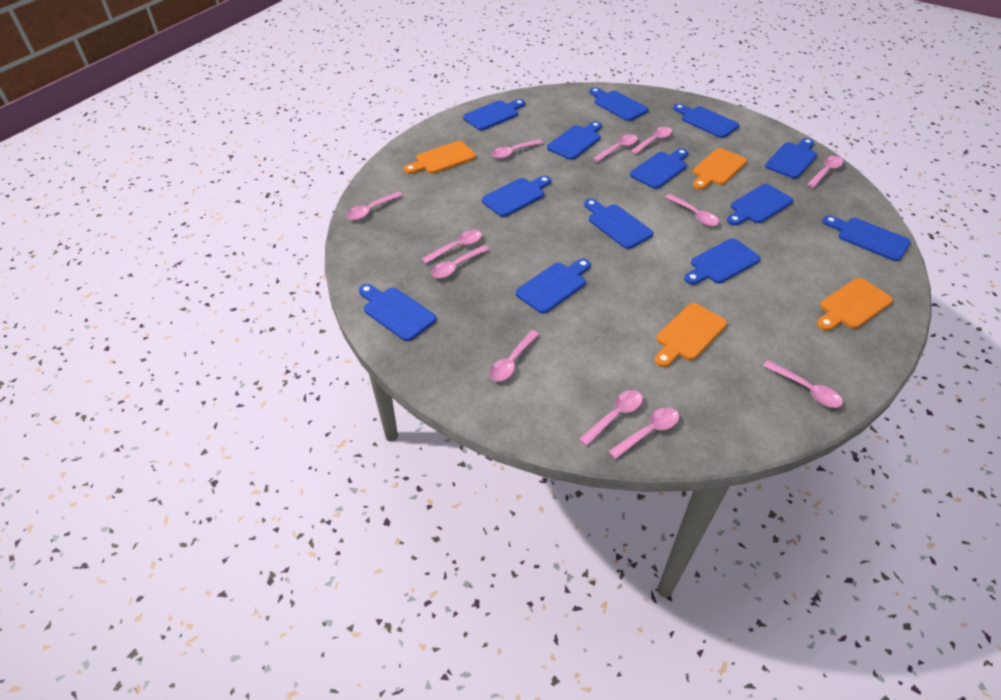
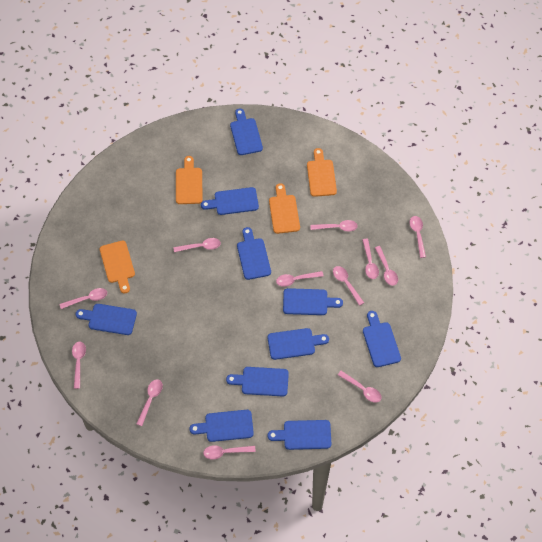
blue cutting board: [359,284,437,341] [463,99,525,130] [482,176,551,217] [516,259,591,314] [547,121,602,160] [584,199,653,249] [589,87,648,121] [630,148,688,189] [673,104,739,138] [684,238,760,285] [727,184,793,226] [765,138,817,179] [822,215,911,261] = 13 -> [75,304,137,335] [189,410,254,442] [201,187,259,215] [226,367,289,396] [230,109,263,155] [237,227,271,280] [267,328,329,360] [267,420,332,450] [283,288,343,315] [363,311,401,367] = 10

